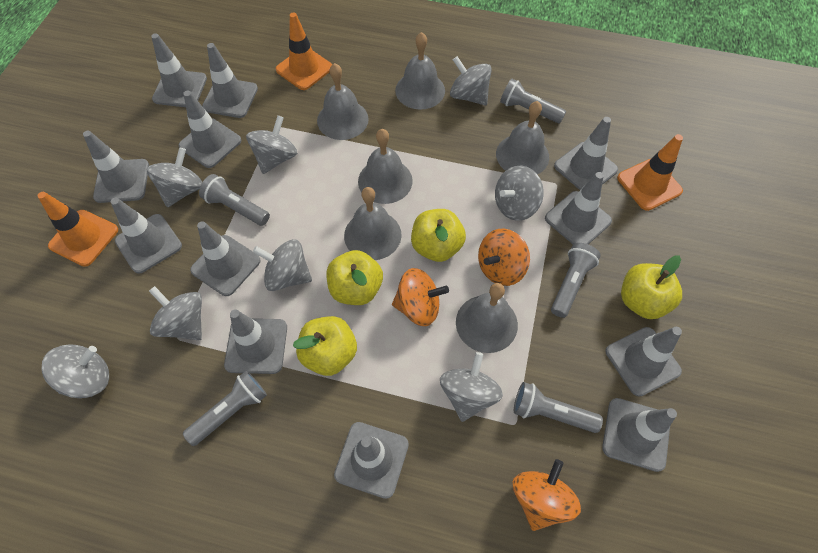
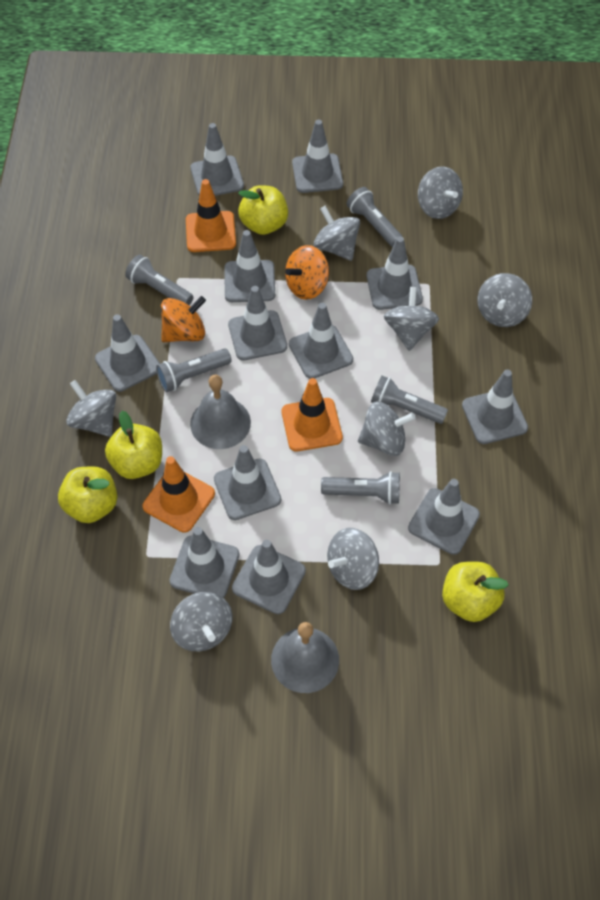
grey bell: [317,63,369,140] [344,187,402,260] [358,129,413,204] [395,32,445,110] [456,283,518,353] [496,101,549,175] = 6 -> [190,375,251,449] [271,622,339,693] = 2
orange spinning top: [392,268,449,326] [478,229,530,286] [513,459,581,531] = 3 -> [161,296,206,342] [285,245,329,300] = 2

